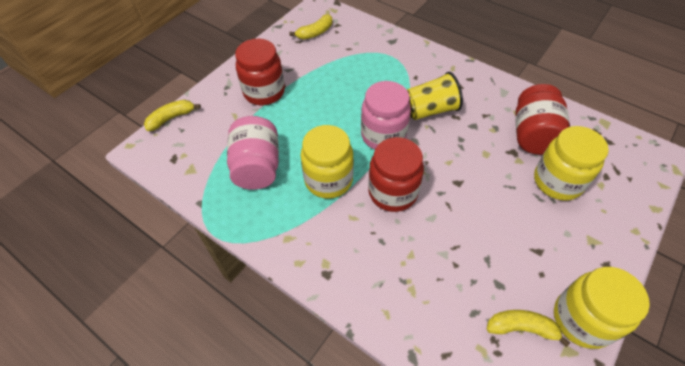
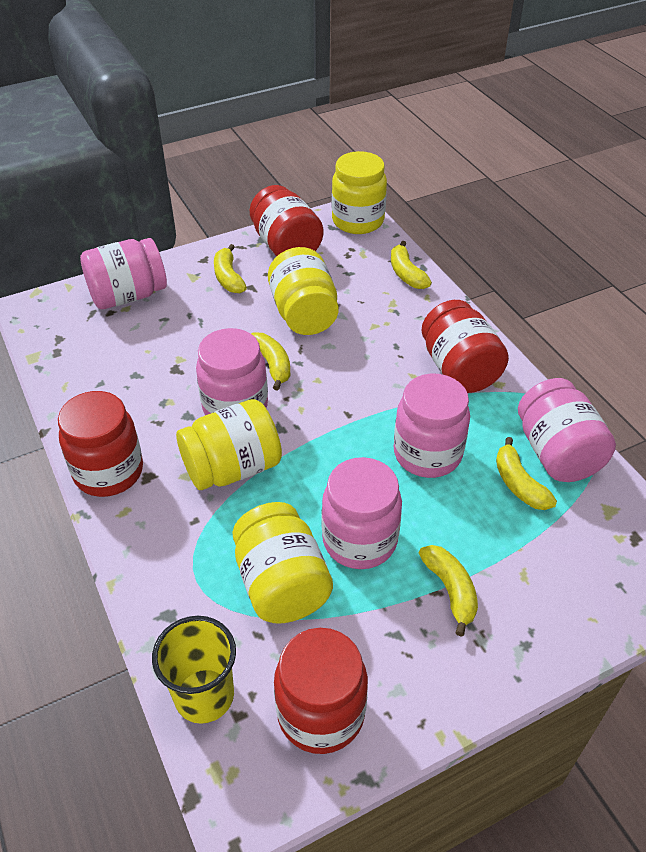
pink jar: [227,116,279,190] [361,81,411,150] = 2 -> [80,238,167,309] [196,328,268,415] [322,457,402,569] [394,374,470,478] [518,378,616,482] = 5
red jar: [235,39,285,105] [368,137,424,212] [515,84,570,155] = 3 -> [58,391,143,497] [250,185,324,257] [274,628,368,754] [422,300,509,393] = 4
yellow banana: [144,100,201,131] [289,14,332,40] [487,310,570,347] = 3 -> [214,244,247,293] [251,333,290,391] [391,241,432,289] [419,545,478,637] [496,437,557,510] = 5
yellow jar: [301,125,354,199] [534,126,609,200] [554,267,650,349] = 3 -> [176,399,282,490] [232,502,333,624] [268,247,339,335] [332,151,387,234] = 4

